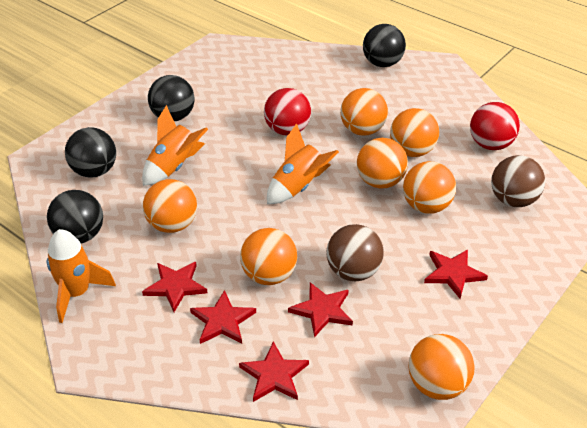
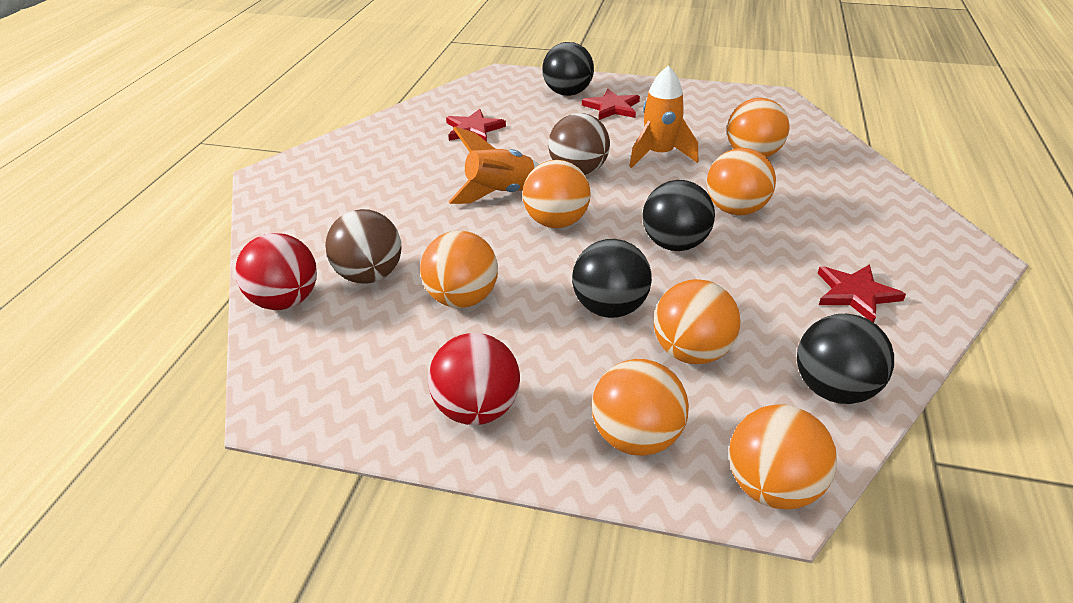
orange rocket: [47,229,116,323] [142,105,208,186] [267,123,339,204] = 3 -> [449,127,540,204] [629,66,698,168] = 2
red star: [142,262,208,312] [190,290,256,344] [239,341,309,402] [288,282,353,337] [424,249,488,299] = 5 -> [446,109,506,142] [582,89,640,120] [818,264,906,323] = 3

